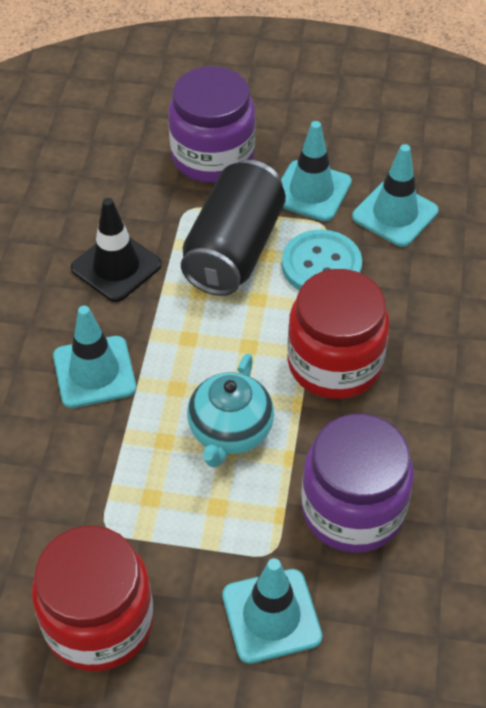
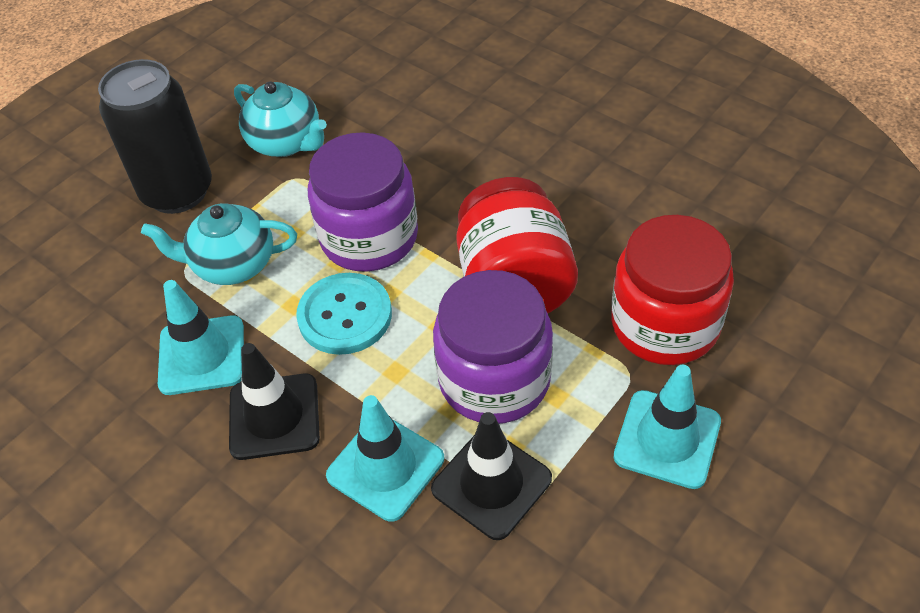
black traffic cone: [71,198,162,302] = 1 -> [229,343,320,460] [431,412,552,540] = 2
turquoise teapot: [187,353,274,468] = 1 -> [141,203,297,285] [234,81,327,157] = 2
turquoise traffic cone: [53,305,136,408] [222,558,322,664] [281,121,352,221] [352,144,439,247] = 4 -> [158,280,244,395] [326,395,444,522] [613,365,721,489] = 3

